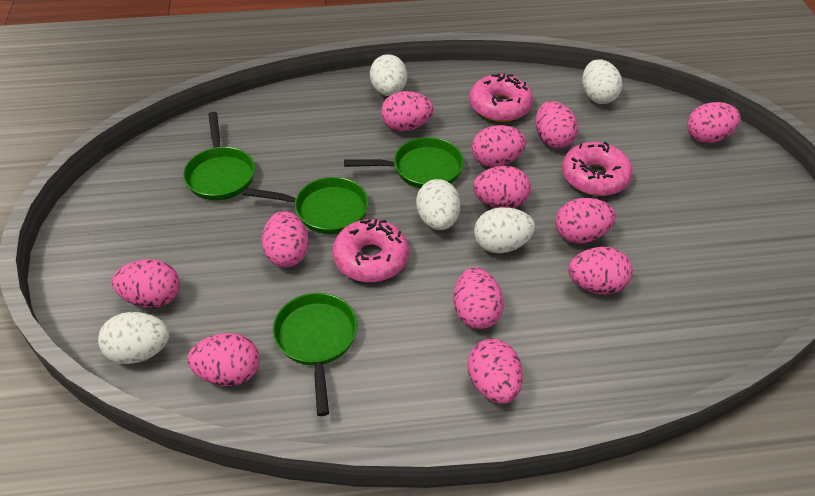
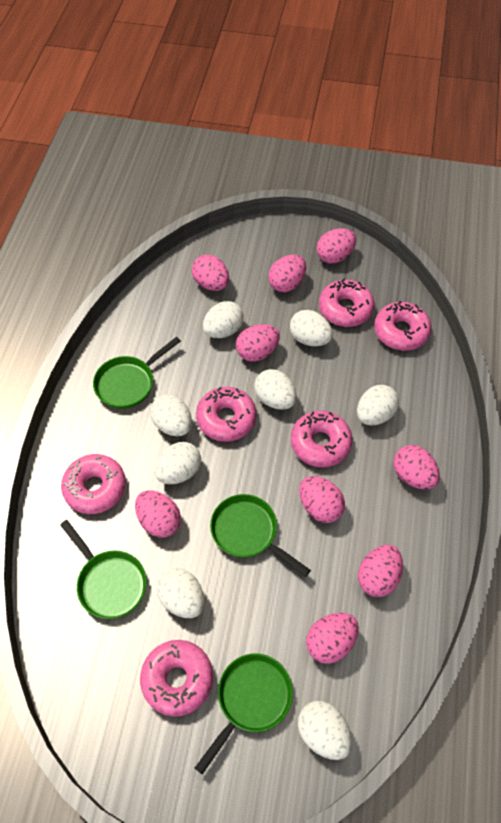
pink donut: [332,219,409,282] [469,73,533,122] [562,142,633,196] = 3 -> [61,454,126,514] [140,640,213,717] [196,387,257,442] [291,411,352,468] [319,279,374,327] [374,301,431,351] = 6
pink egg: [112,259,180,308] [188,333,260,386] [262,211,309,268] [381,91,434,131] [454,267,504,329] [467,339,523,404] [472,125,526,167] [473,166,531,208] [535,101,578,148] [555,198,616,244] [568,247,633,295] [687,102,741,143] = 12 -> [135,490,181,537] [192,255,229,291] [236,324,280,361] [268,254,306,292] [299,476,345,523] [306,613,359,664] [317,228,356,263] [358,545,403,597] [393,445,440,489] = 9
white egg: [98,312,170,364] [370,54,407,96] [416,179,461,230] [474,207,535,253] [582,59,622,104] = 5 -> [150,395,192,436] [155,442,201,484] [156,568,204,618] [203,301,244,338] [254,369,297,410] [290,310,333,346] [298,701,352,760] [357,385,399,425] = 8

